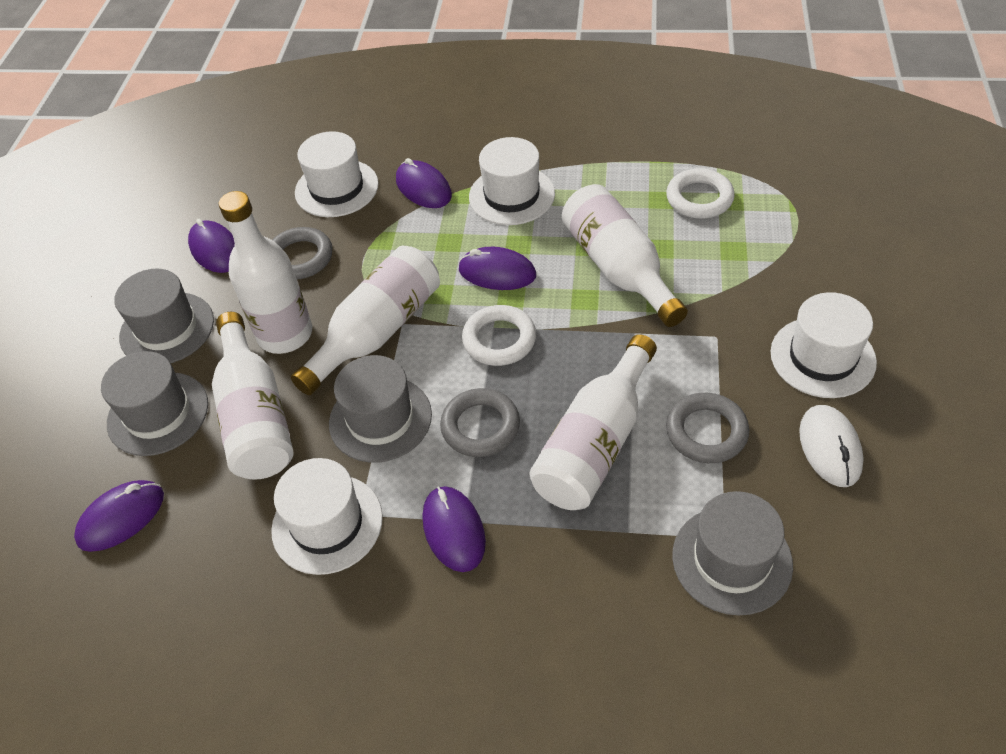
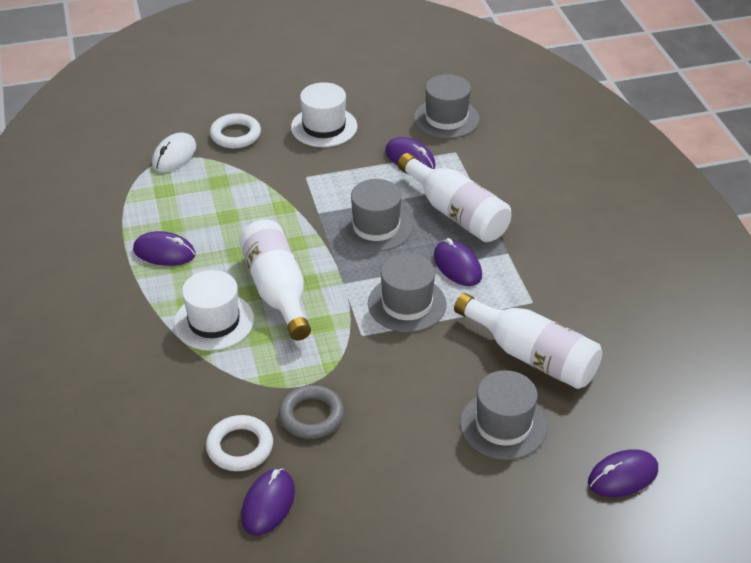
grey ring: [272,227,333,279] [440,388,520,457] [666,393,749,463] = 3 -> [279,385,344,439] = 1
white bottle: [212,312,293,480] [219,191,312,354] [291,246,440,395] [529,334,657,510] [562,184,688,327] = 5 -> [239,220,311,341] [398,153,511,242] [454,293,602,389] = 3
white hat: [271,458,383,575] [295,131,379,217] [469,137,555,225] [770,292,877,398] = 4 -> [174,270,254,351] [291,82,357,147] = 2

